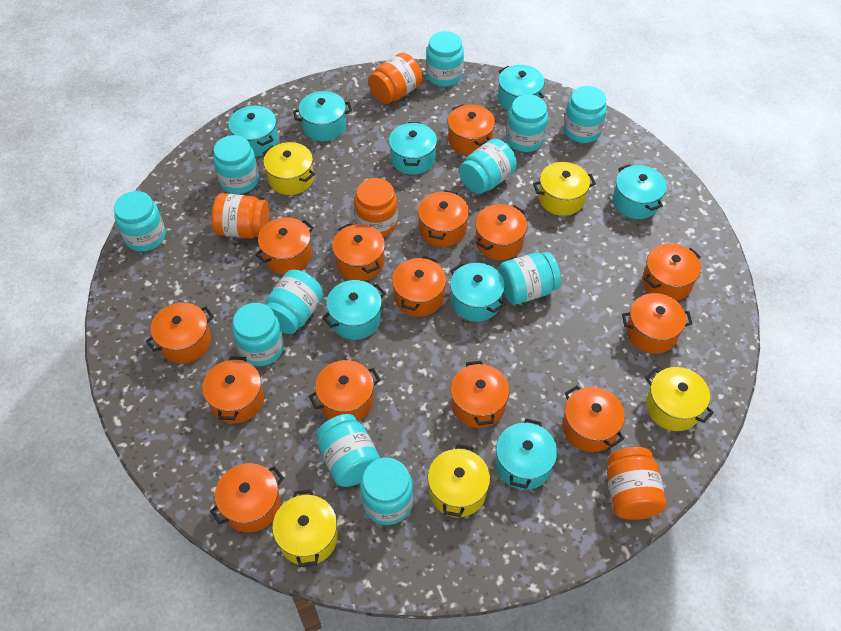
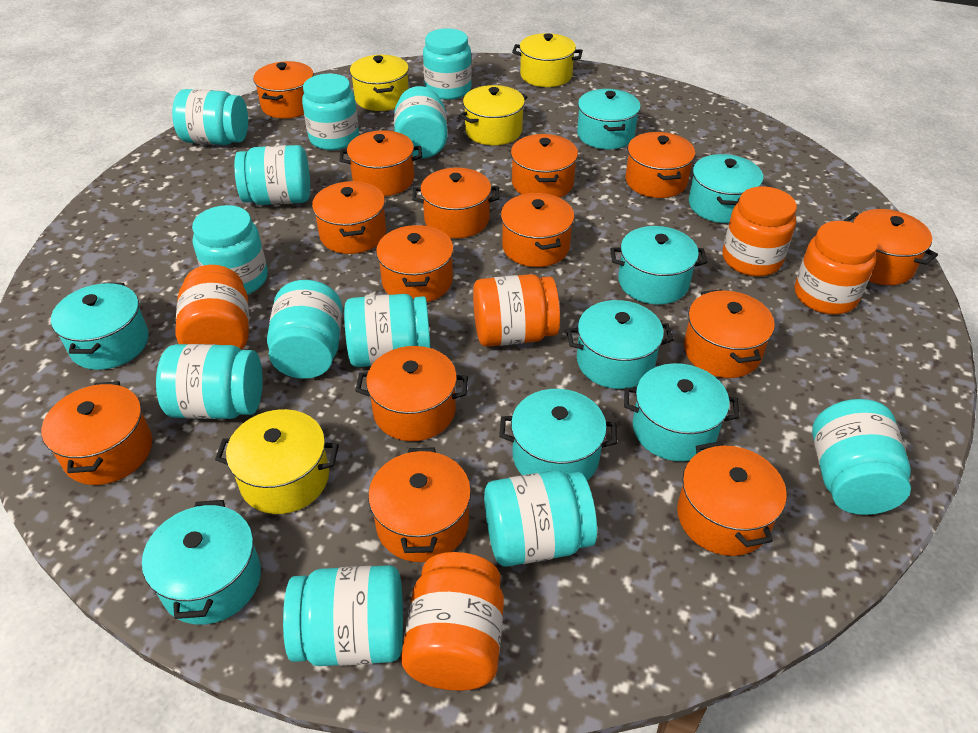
orange jar: [211,193,269,239] [354,178,398,237] [368,53,422,104] [607,447,666,520] = 4 -> [175,265,249,350] [401,552,504,691] [473,274,560,347] [723,187,797,276] [795,221,878,315] = 5
turquoise jar: [114,191,166,252] [213,135,259,194] [232,303,284,366] [265,270,324,334] [316,414,380,487] [360,458,413,525] [426,31,464,87] [459,139,517,194] [498,252,561,305] [506,95,548,152] [564,86,607,143] = 11 -> [156,344,263,419] [172,89,248,145] [192,205,268,295] [234,145,310,205] [267,280,343,379] [283,565,403,666] [302,73,359,150] [344,294,431,367] [394,86,448,158] [423,28,472,100] [484,471,597,567] [812,399,911,515] = 12
yellow pot: [263,142,315,195] [272,490,338,567] [428,444,490,517] [533,162,596,216] [645,367,714,431] = 5 -> [215,409,339,514] [350,55,409,111] [459,85,527,145] [512,33,583,87] = 4

